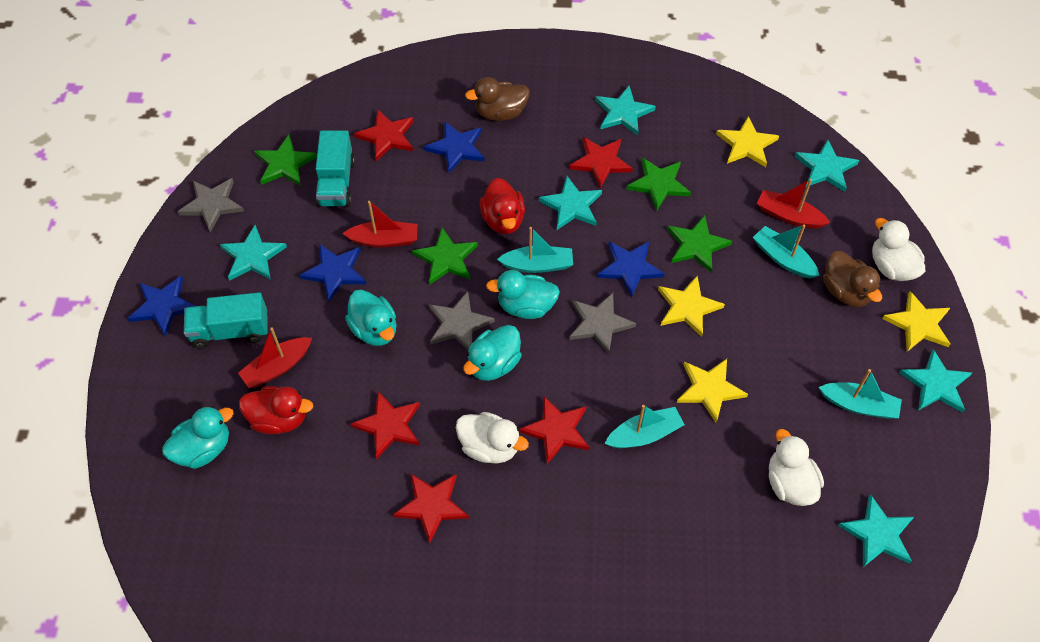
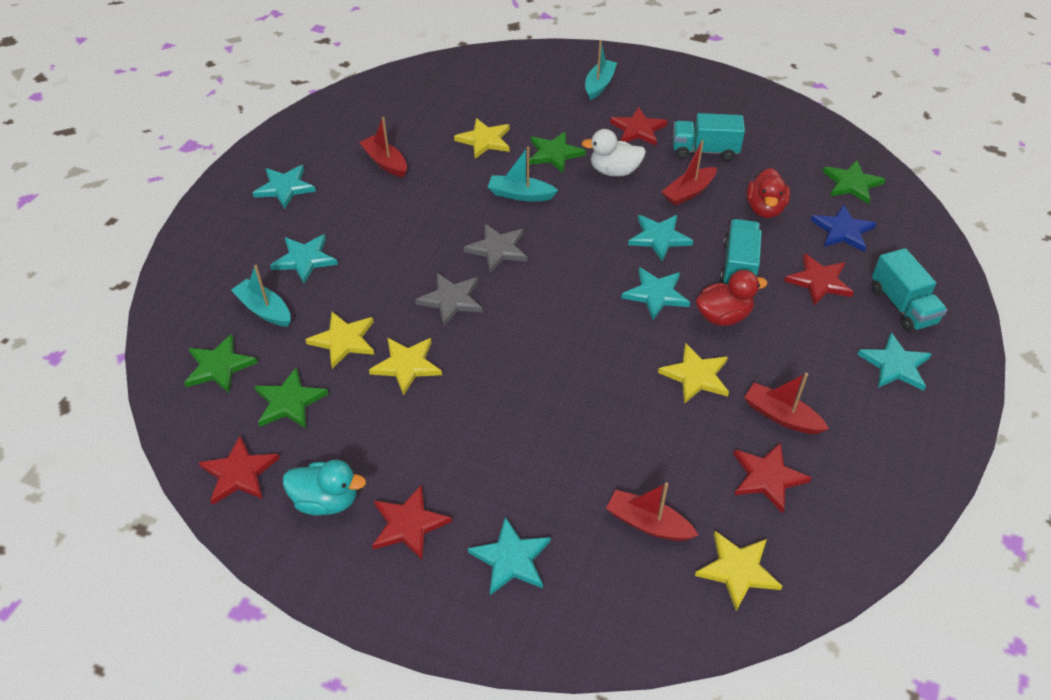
blue star: [128,275,196,337] [299,244,366,302] [424,122,485,173] [597,242,665,297] = 4 -> [810,204,877,252] = 1
brown duck: [465,77,530,121] [823,251,882,307] = 2 -> none = 0
grey star: [178,178,244,232] [429,291,495,350] [569,293,636,354] = 3 -> [415,273,483,326] [464,224,527,273] = 2
red boat: [238,327,312,388] [342,201,417,248] [757,179,830,229] = 3 -> [359,117,407,177] [606,483,699,541] [662,140,717,206] [744,373,829,434] = 4
turquoise boat: [497,227,573,273] [605,405,685,448] [753,225,819,279] [819,369,902,419] = 4 -> [231,265,291,327] [488,146,558,201] [585,40,617,100] = 3
turquoise duck: [162,406,234,469] [345,290,397,346] [463,325,522,381] [486,270,560,319] = 4 -> [283,460,366,515] = 1
turquoise truck: [184,292,268,349] [316,130,355,207] = 2 -> [673,113,745,161] [720,219,762,285] [872,248,947,332] = 3
white duck: [456,412,529,464] [769,429,824,506] [872,218,926,281] = 3 -> [581,129,646,177] = 1
yellow star: [658,276,725,337] [677,359,748,423] [716,116,779,167] [882,291,950,352] = 4 -> [305,312,375,369] [369,338,442,396] [454,118,510,159] [658,343,729,404] [695,531,783,611] = 5

